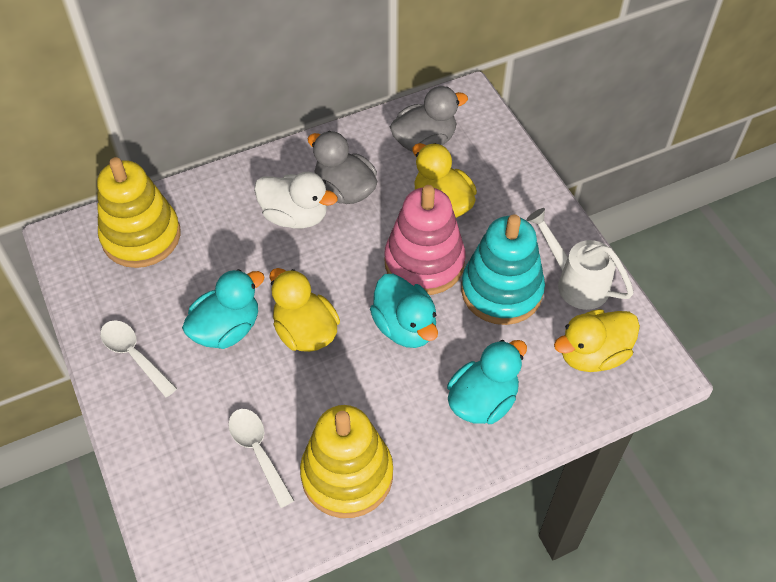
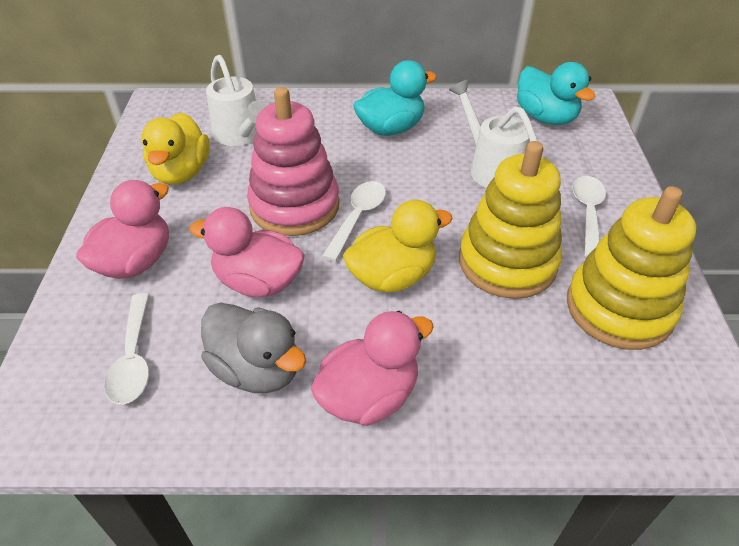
grey duck: [307,131,377,204] [390,86,468,151] = 2 -> [201,302,306,393] = 1
pink duck: none = 0 -> [76,180,169,279] [189,207,305,297] [311,311,434,426] = 3
turquoise duck: [182,269,265,349] [370,274,438,348] [447,340,527,424] = 3 -> [353,60,436,136] [517,62,596,125] = 2
turquoise stacking toy: [461,214,545,325] = 1 -> none = 0
white duck: [254,172,338,229] = 1 -> none = 0
white spoon: [100,320,177,397] [228,409,294,508] = 2 -> [104,293,149,405] [322,181,386,262] [572,176,606,258] = 3
white watering can: [527,208,634,310] = 1 -> [206,55,267,146] [449,79,537,188] = 2
yellow duck: [269,268,340,352] [412,143,477,218] [554,309,640,372] = 3 -> [141,112,210,185] [343,200,453,292] = 2

